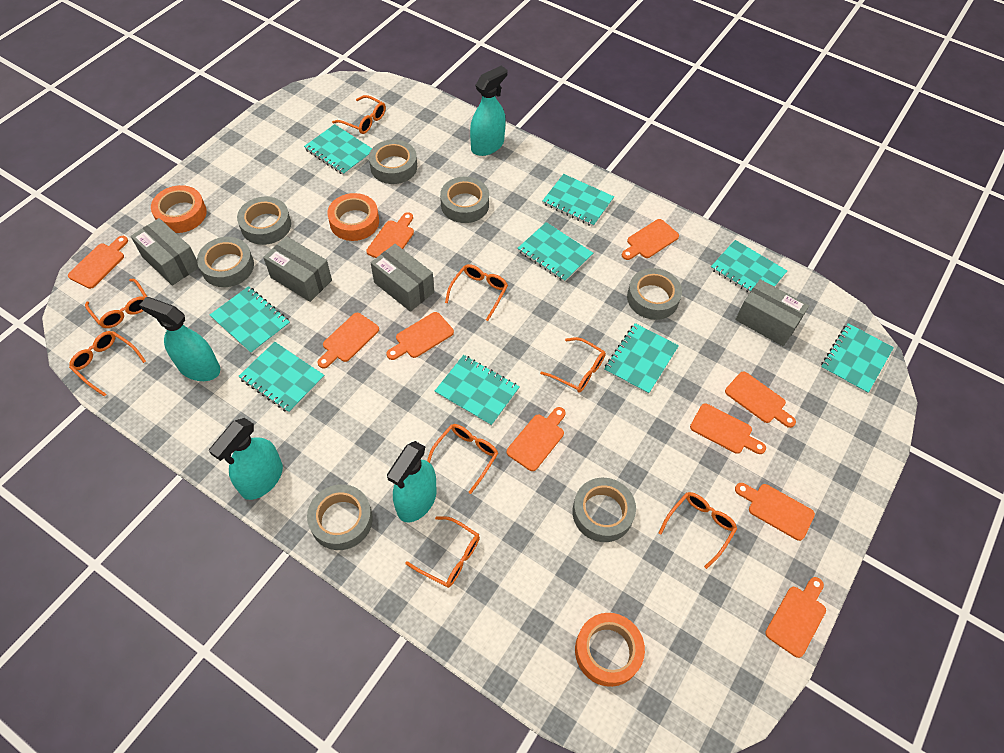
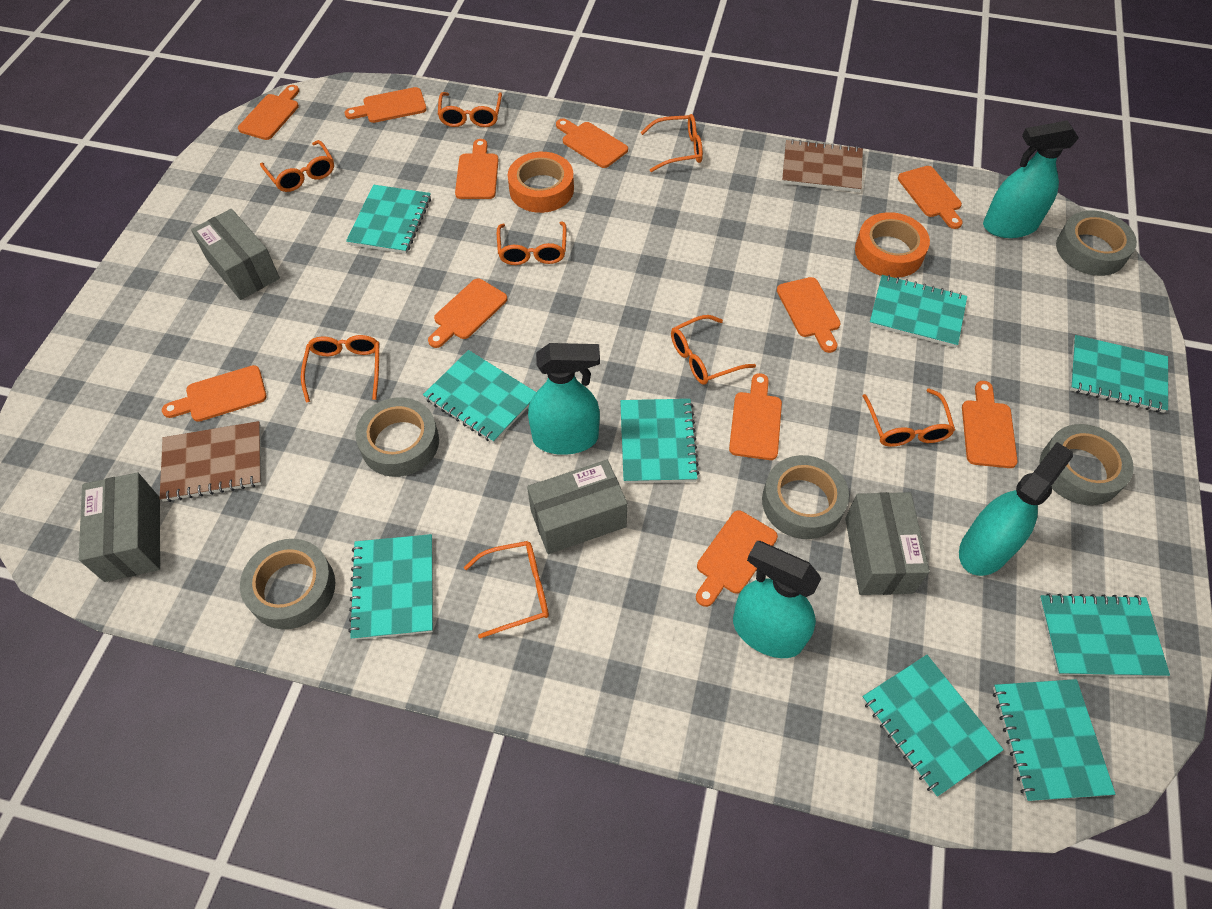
brown notebook: none = 0 -> [159,421,262,502] [782,139,863,192] = 2
grey tape: [197,237,254,287] [237,197,291,245] [307,484,373,550] [369,140,417,184] [440,177,489,223] [572,478,636,542] [627,268,682,320] = 7 -> [240,539,335,629] [355,397,439,477] [762,455,849,539] [1040,424,1134,505] [1056,211,1137,276] = 5
orange cutting board: [68,236,128,289] [317,313,379,368] [366,212,414,258] [387,312,454,360] [507,407,566,471] [622,219,679,260] [690,403,766,454] [725,371,796,428] [735,483,815,541] [765,577,826,658] = 10 -> [162,365,267,422] [238,85,299,140] [345,87,427,123] [428,279,507,348] [455,139,499,199] [556,118,628,168] [696,510,778,607] [729,373,782,460] [777,277,841,353] [898,166,963,229] [962,381,1018,468] = 11
orange tape: [151,185,207,233] [327,193,379,241] [575,613,645,687] = 3 -> [508,152,574,213] [855,212,930,278] = 2

